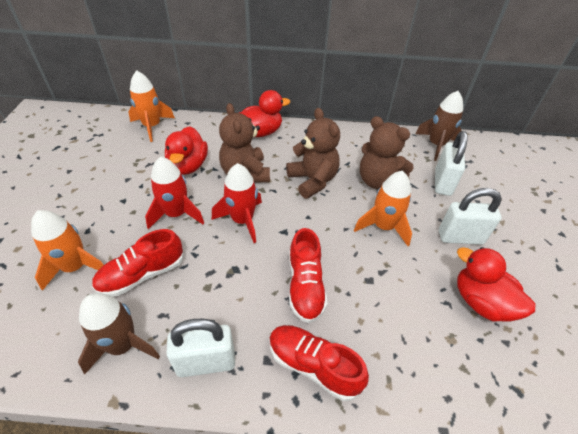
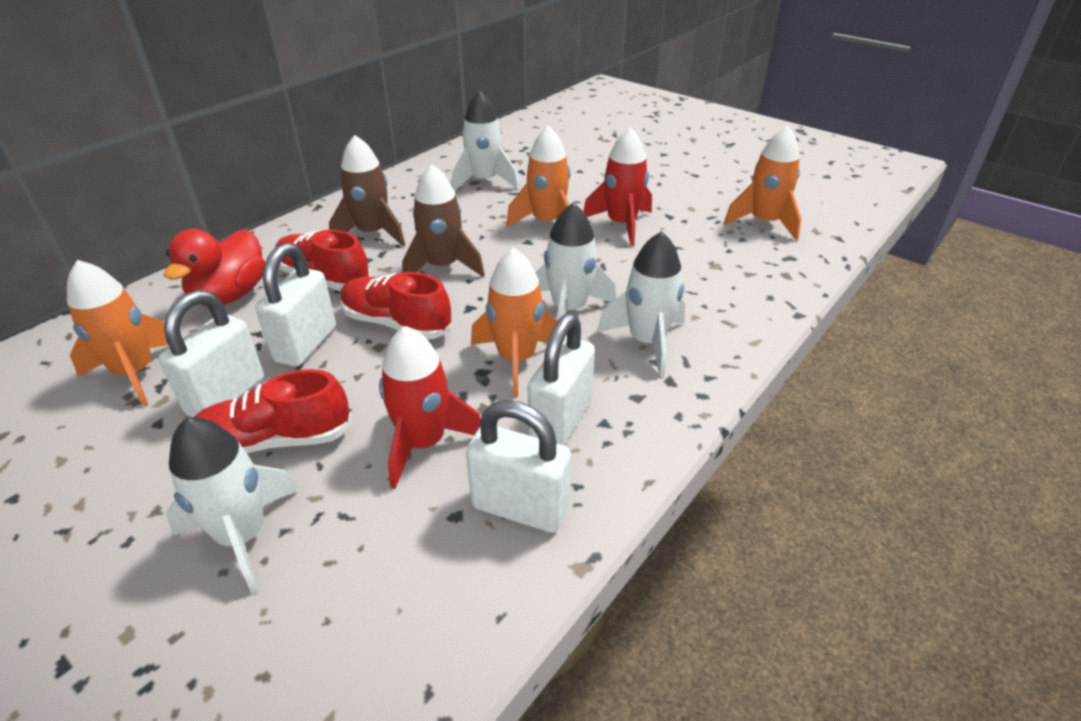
brown teddy bear: [219,103,270,183] [286,108,340,199] [360,116,414,189] = 3 -> none = 0
orange rocket: [31,210,104,291] [128,71,175,142] [354,171,412,246] = 3 -> [67,260,168,406] [471,248,557,397] [506,126,571,227] [724,125,801,241] = 4
red duck: [165,126,208,175] [239,90,290,137] [457,247,535,322] = 3 -> [164,229,265,306] = 1
white padlock: [166,319,235,377] [435,131,468,196] [439,188,502,245] = 3 -> [158,290,264,417] [256,243,336,367] [466,400,571,533] [528,314,595,445] = 4
white rocket: none = 0 -> [166,417,299,594] [452,90,519,191] [536,203,616,321] [597,231,685,377] = 4

